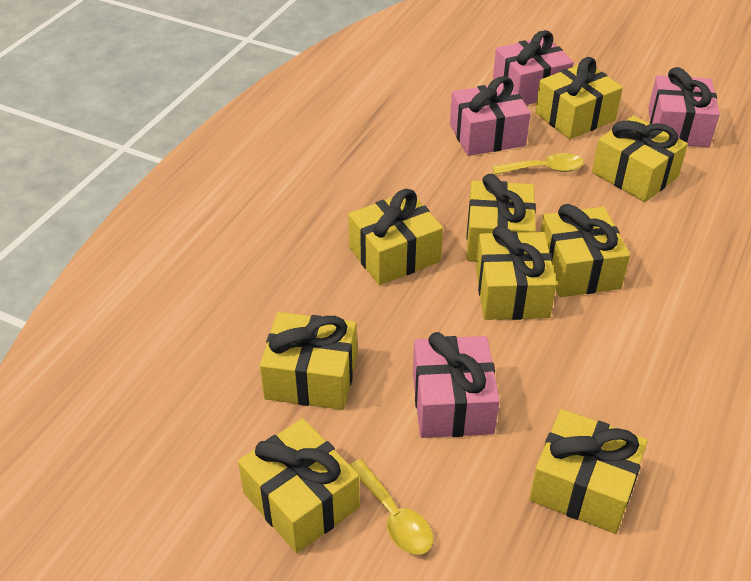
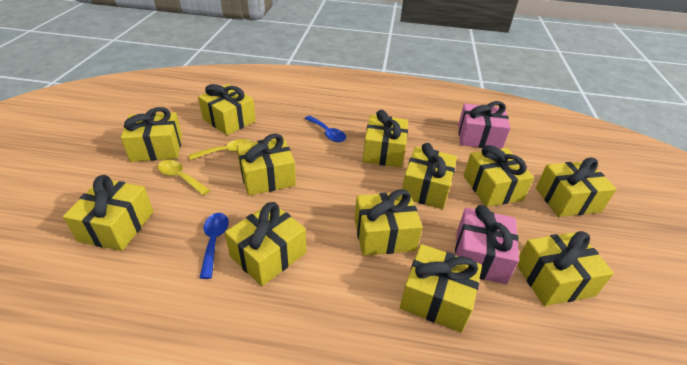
blue spoon: none = 0 -> [200,213,229,279] [304,116,346,142] = 2
pink gift: [413,332,500,438] [450,76,531,156] [493,30,573,105] [648,67,720,147] = 4 -> [455,205,519,284] [458,101,510,149] = 2
yellow gift: [238,418,360,553] [260,312,357,410] [348,189,443,285] [466,174,536,261] [476,226,557,320] [529,409,648,534] [535,57,623,139] [540,204,630,297] [592,116,688,202] = 9 -> [63,175,154,251] [121,107,182,162] [198,84,256,135] [225,202,306,286] [236,134,296,196] [354,189,423,256] [363,110,408,168] [400,244,482,333] [402,143,457,209] [464,145,534,207] [517,231,614,306] [536,158,617,217] = 12

